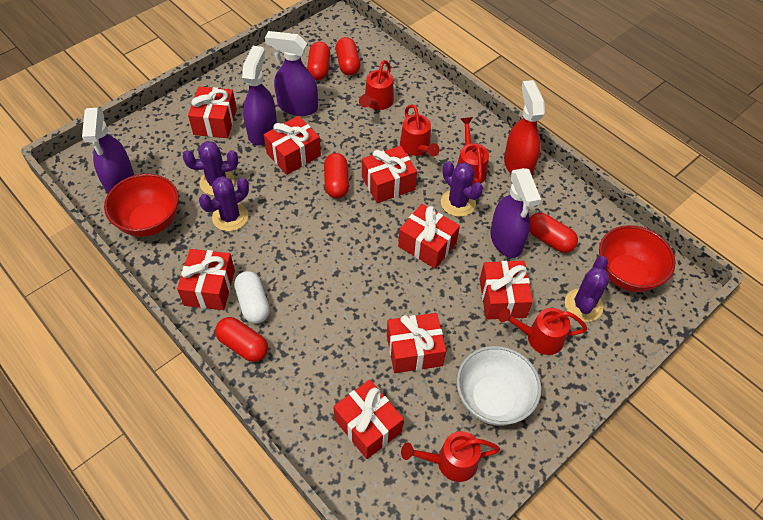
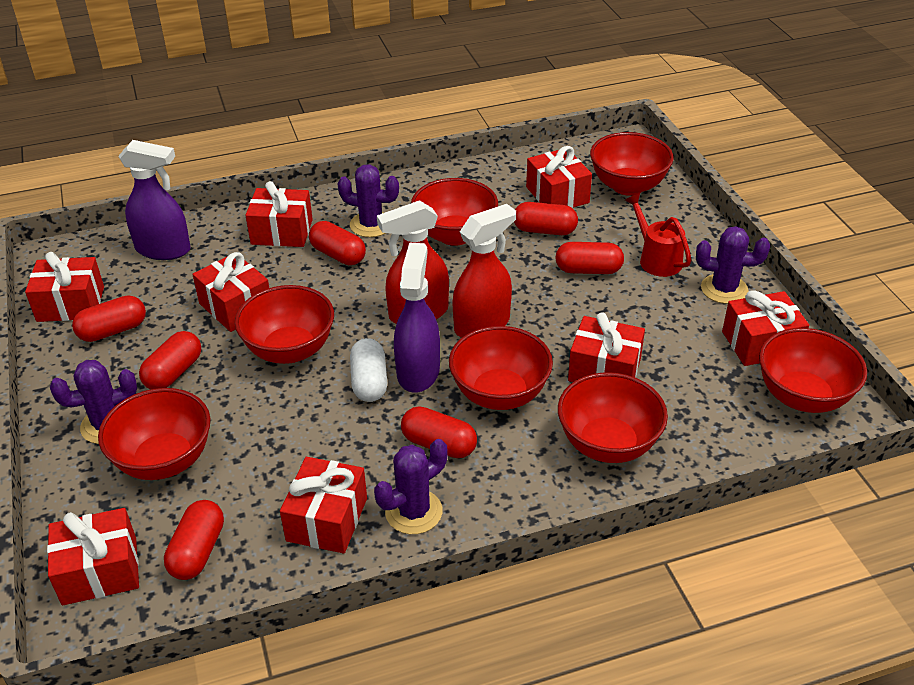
purple spray bottle: [82,108,134,194] [242,46,277,145] [265,31,318,116] [490,168,541,258] = 4 -> [118,140,191,260] [394,243,440,393] = 2
red bowl: [104,173,179,237] [599,225,675,292] = 2 -> [98,388,211,480] [235,285,334,364] [411,178,498,246] [449,326,553,410] [558,372,668,463] [590,132,674,196] [759,328,867,413] = 7
red capsule: [215,317,268,362] [307,41,330,80] [324,153,349,198] [336,37,360,76] [529,213,578,253] = 5 -> [72,295,146,342] [139,331,201,390] [164,500,224,580] [309,221,366,265] [401,407,477,458] [514,202,578,235] [555,242,624,274] = 7
red spray bottle: [504,80,545,175] = 1 -> [377,200,449,324] [452,204,516,338] = 2
red watering can: [359,60,394,110] [400,104,440,156] [401,431,500,482] [457,117,489,185] [498,308,587,355] = 5 -> [625,193,692,277] = 1
white bowl: [456,346,541,426] = 1 -> none = 0

